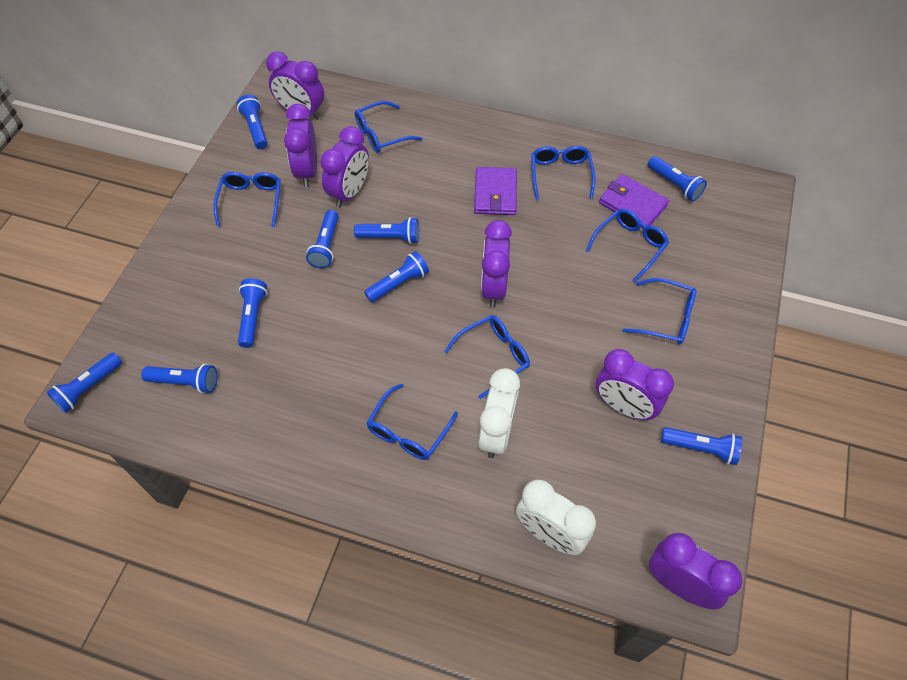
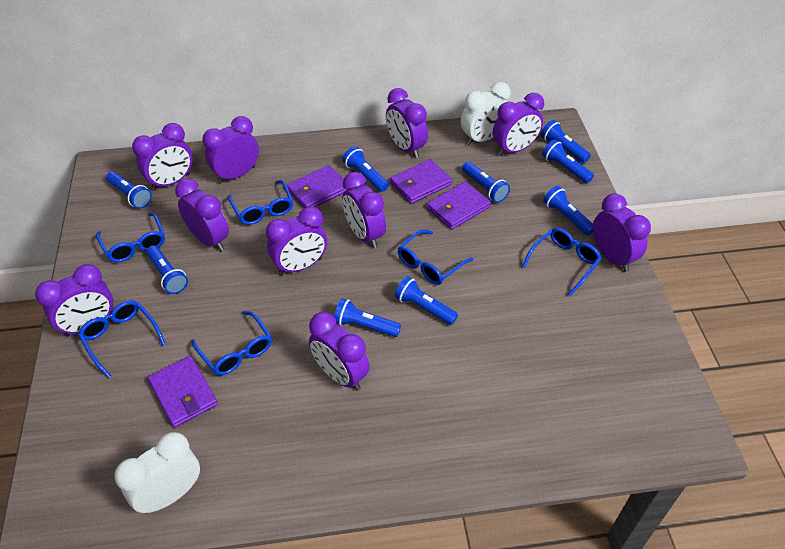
blue glasses: [213,172,281,227] [355,101,422,153] [367,384,458,460] [444,315,530,399] [531,146,596,200] [586,209,669,282] [623,278,696,344] = 7 -> [78,300,166,378] [96,213,165,262] [191,311,272,375] [228,180,293,225] [398,230,473,285] [522,228,602,296] = 6
purple clock: [266,51,324,120] [284,104,317,187] [320,126,369,208] [481,220,512,307] [595,349,674,420] [649,533,742,610] = 6 -> [35,264,113,337] [132,123,193,191] [175,179,229,251] [203,116,259,184] [266,207,327,275] [309,312,370,391] [342,172,386,248] [386,88,428,158] [493,93,544,156] [593,193,651,272] = 10
purple wallet: [474,167,517,215] [599,174,669,228] = 2 -> [148,356,218,428] [287,165,346,208] [390,159,452,204] [427,181,491,230] = 4

